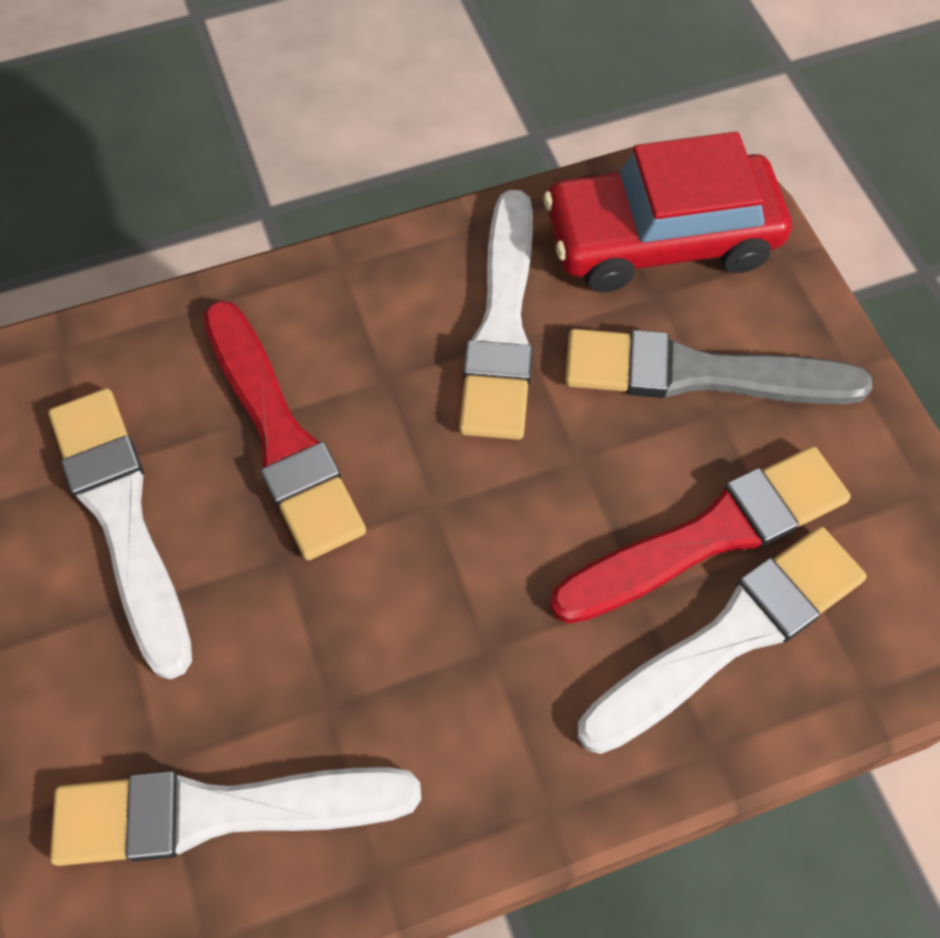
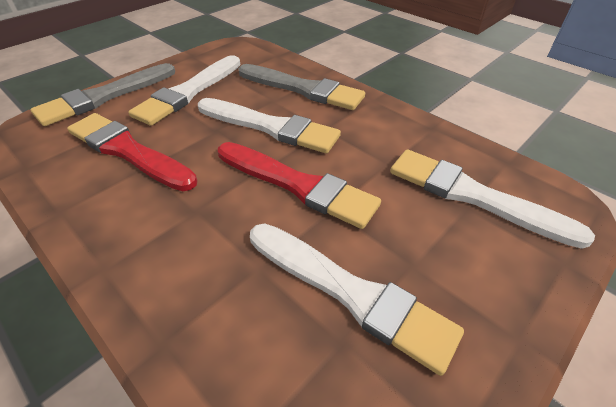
grey brush: [565,329,872,404] = 1 -> [30,63,175,126] [238,64,365,110] = 2
red car: [543,132,791,292] = 1 -> none = 0

